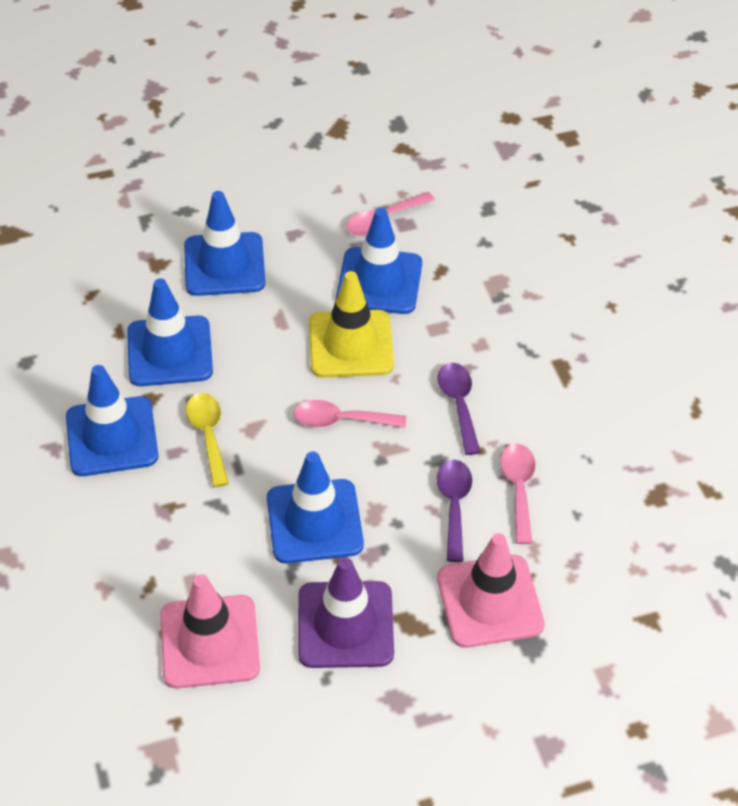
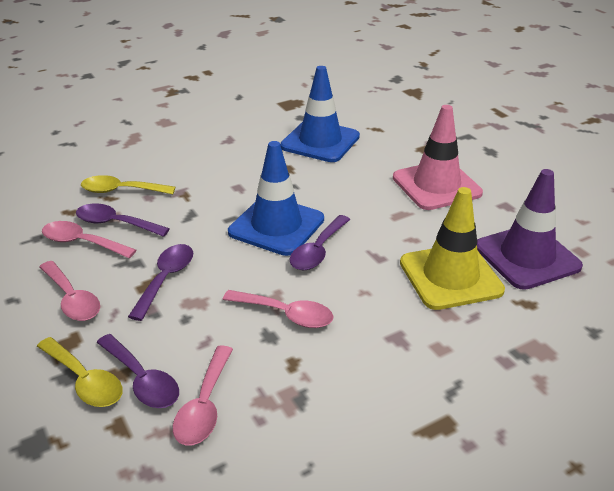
blue traffic cone: [66,365,158,476] [127,279,213,386] [184,191,266,296] [267,451,364,564] [336,208,422,314] = 5 -> [228,141,324,256] [280,66,360,162] = 2
pink spoon: [293,400,406,428] [346,192,435,236] [500,443,535,544] = 3 -> [39,261,100,321] [42,221,136,258] [173,345,233,446] [222,290,334,328] = 4
pink traffic cone: [160,575,260,689] [437,533,545,648] = 2 -> [393,105,483,210] = 1
purple spoon: [437,363,481,455] [437,460,472,562] = 2 -> [76,204,170,237] [96,334,179,408] [128,244,193,321] [289,215,351,270] = 4
yellow spoon: [186,393,229,487] = 1 -> [37,337,122,407] [81,175,175,194] = 2

